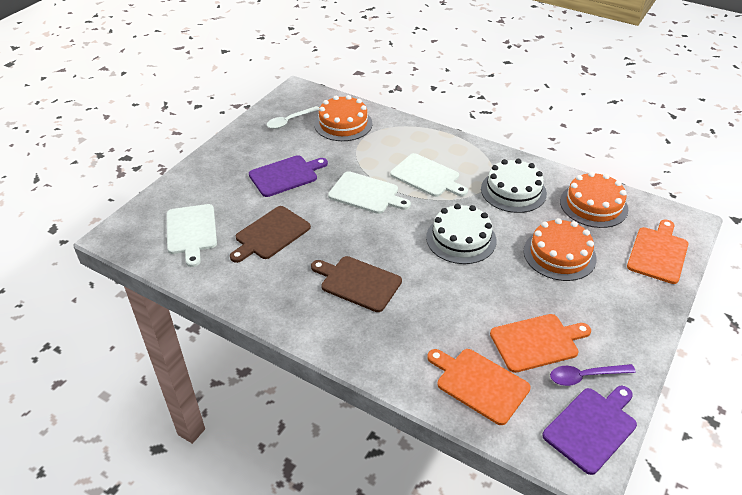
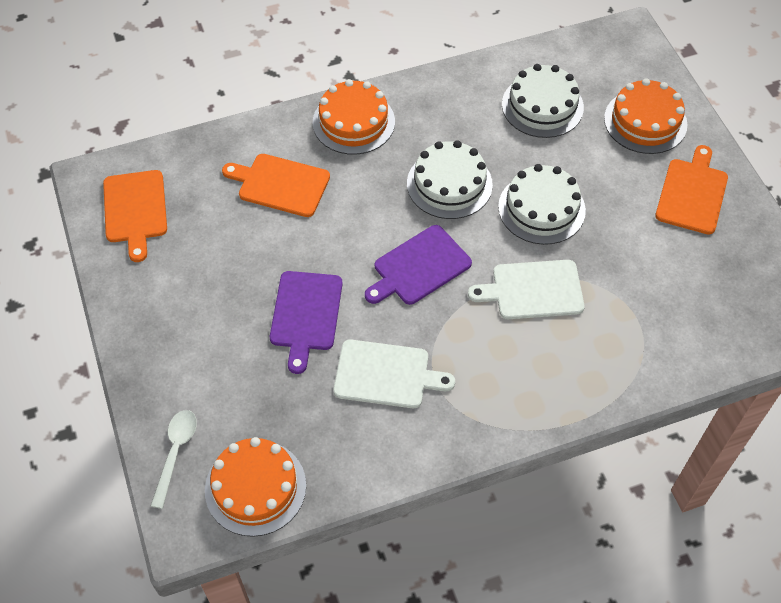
brown cutting board: [230,206,311,263] [311,256,402,312] = 2 -> none = 0
purple spoon: [550,364,636,386] = 1 -> none = 0
white cake: [426,204,497,264] [481,159,547,213] = 2 -> [407,140,493,219] [498,164,586,245] [502,64,584,138] = 3
white cutting board: [167,204,217,267] [328,171,411,214] [390,153,468,197] = 3 -> [334,340,455,408] [468,260,585,319] = 2

